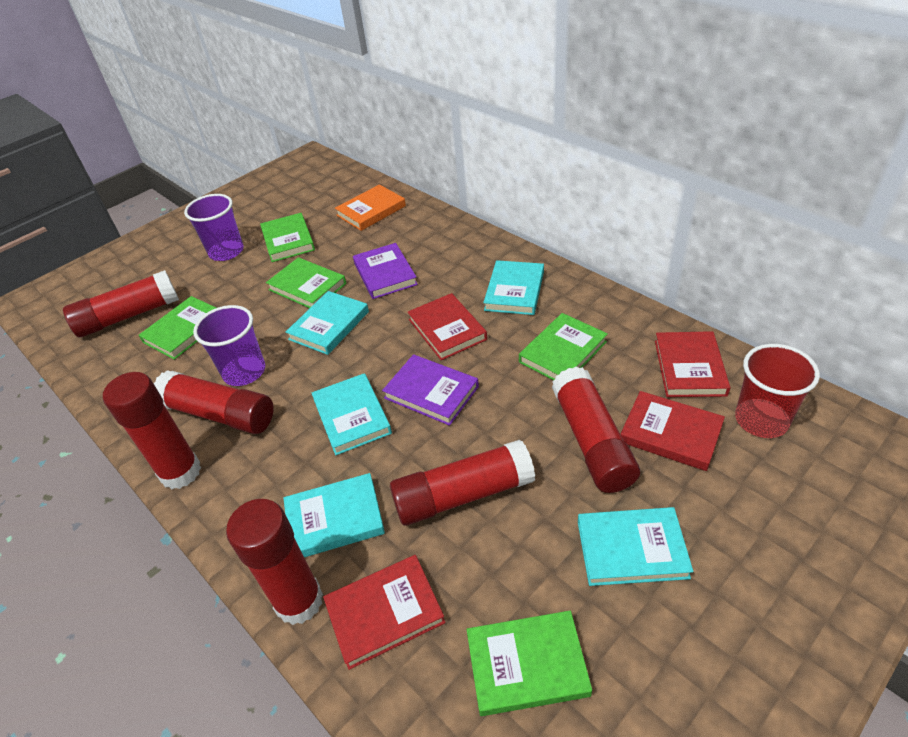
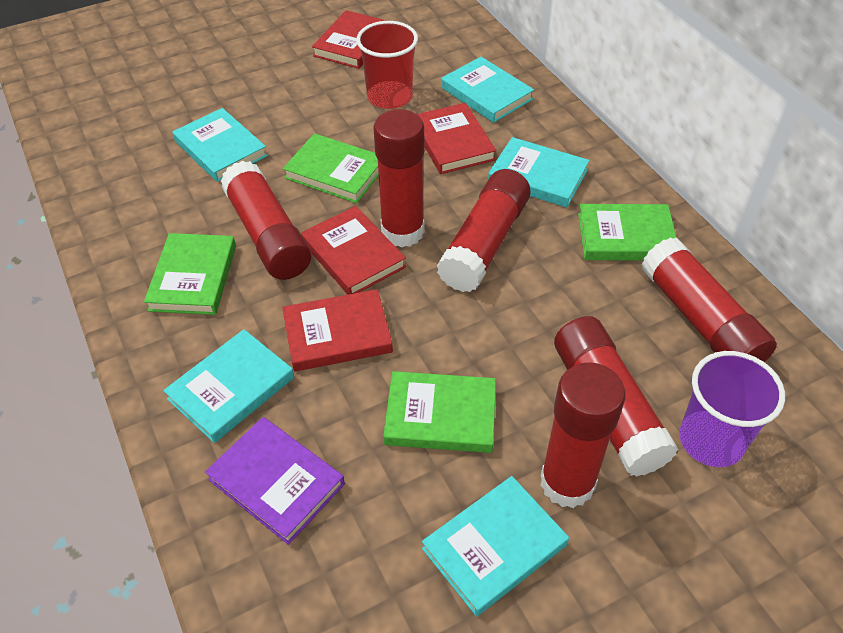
green book: [139,296,216,360] [260,213,315,262] [266,257,347,308] [466,611,592,716] [519,313,608,380] = 5 -> [144,233,236,315] [283,133,379,203] [383,371,496,453] [578,204,676,261] = 4
orange book: [335,184,406,231] = 1 -> none = 0
purple book: [353,243,418,299] [382,354,479,426] = 2 -> [205,417,345,545] = 1
purple cup: [184,194,244,261] [193,305,265,386] = 2 -> [679,351,785,467] = 1

